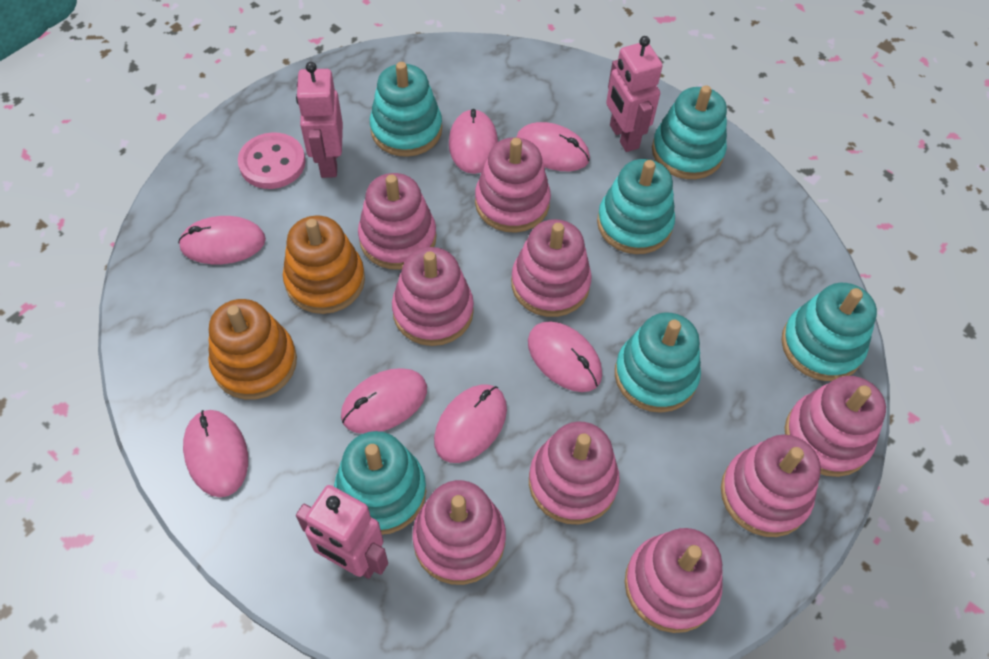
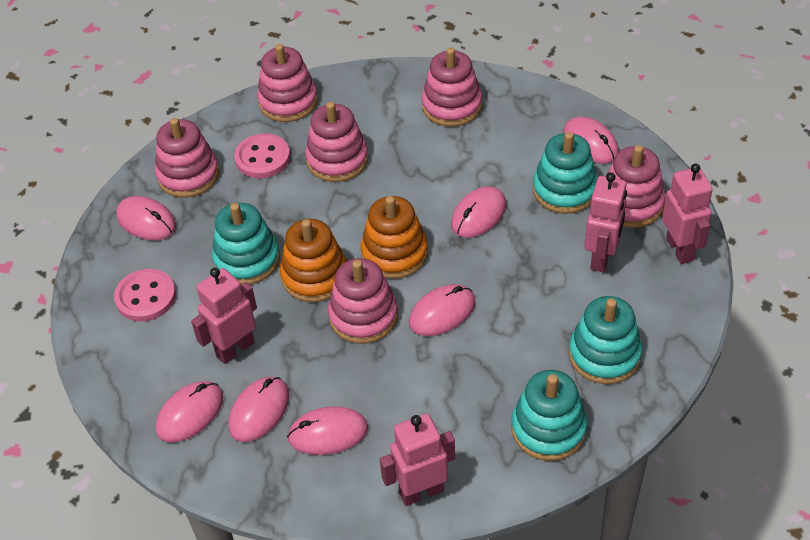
pink button: [238,133,306,189] = 1 -> [114,269,176,321] [234,133,290,178] = 2
pink robot: [296,62,343,178] [296,485,388,579] [606,36,663,152] = 3 -> [191,268,257,364] [380,413,455,506] [585,172,627,272] [662,164,713,264] = 4
pink stacking toy: [358,173,436,270] [392,247,474,346] [412,480,506,585] [475,137,551,233] [511,219,592,317] [529,422,620,525] [625,528,723,633] [721,434,821,537] [785,376,886,477] = 9 -> [155,118,219,198] [257,44,318,122] [305,102,368,182] [328,258,398,344] [422,48,482,127] [607,145,666,228] = 6
turquoise stacking toy: [334,431,426,535] [370,62,442,157] [597,159,675,254] [615,313,701,413] [652,85,727,179] [781,283,877,381] = 6 -> [212,203,280,285] [511,370,587,461] [533,132,597,214] [569,296,642,384] = 4

